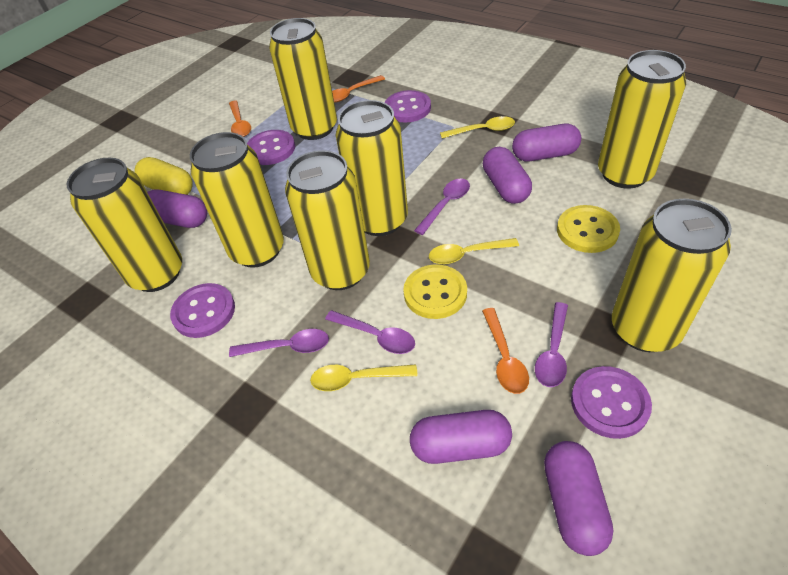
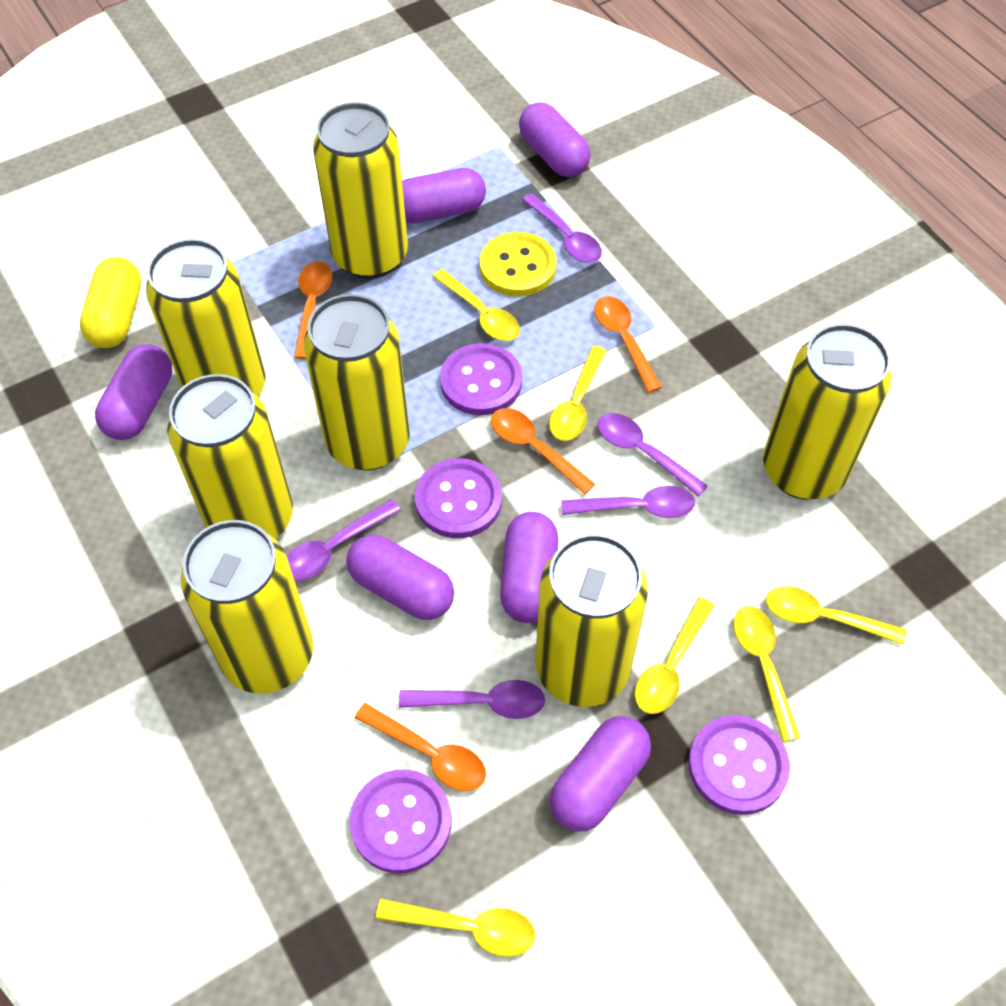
orange spoon: [229,101,251,137] [332,75,385,103] [482,308,529,394] = 3 -> [294,261,332,359] [355,703,486,791] [491,408,595,495] [594,296,662,393] = 4
purple capsule: [147,189,207,228] [410,410,512,464] [483,147,532,204] [512,124,581,162] [544,441,613,556] = 5 -> [95,344,172,440] [346,535,454,620] [402,168,486,223] [500,512,558,623] [519,102,591,177] [549,716,651,832] = 6
purple spoon: [229,329,329,357] [325,310,415,354] [414,179,470,235] [535,302,568,387] = 4 -> [287,499,401,581] [399,680,545,719] [522,193,602,263] [561,486,695,518] [597,413,708,497] = 5
yellow button: [403,265,467,319] [557,205,620,253] = 2 -> [480,232,556,297] = 1
yellow spoon: [310,364,418,391] [429,238,519,264] [440,116,515,139] = 3 -> [376,898,535,957] [432,269,520,341] [549,346,606,441] [634,597,715,714] [734,606,800,742] [766,586,906,645] = 6

